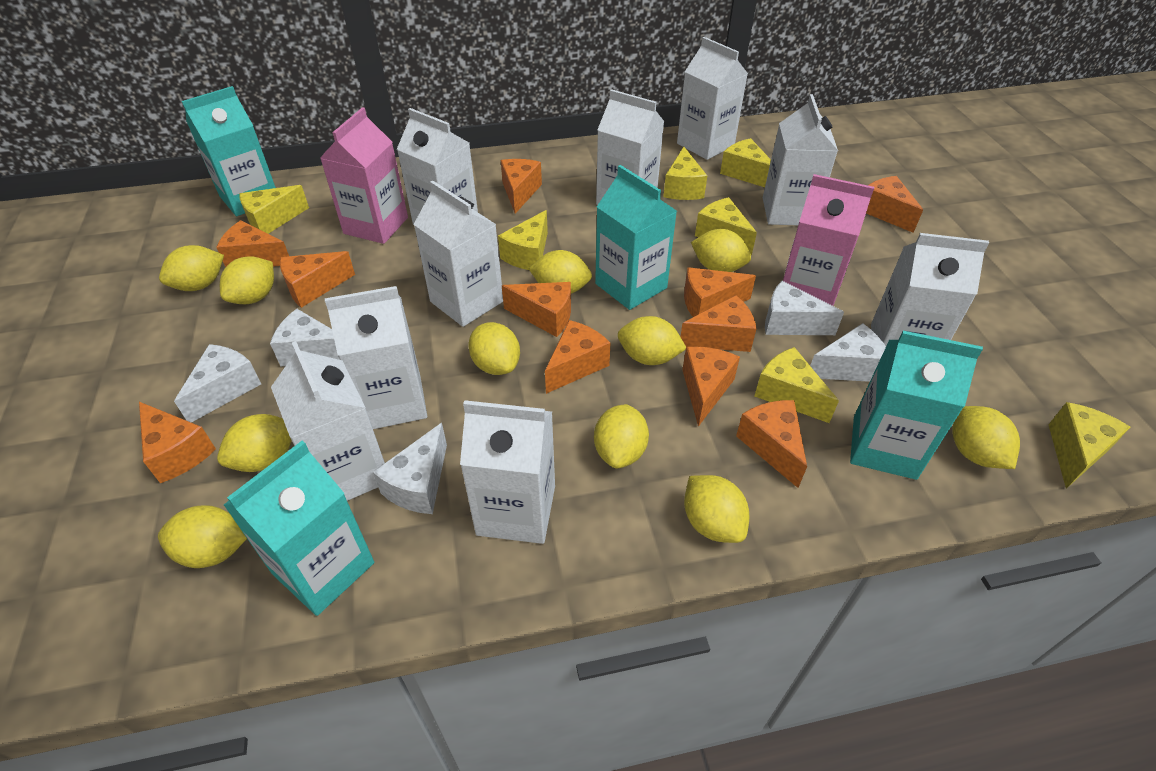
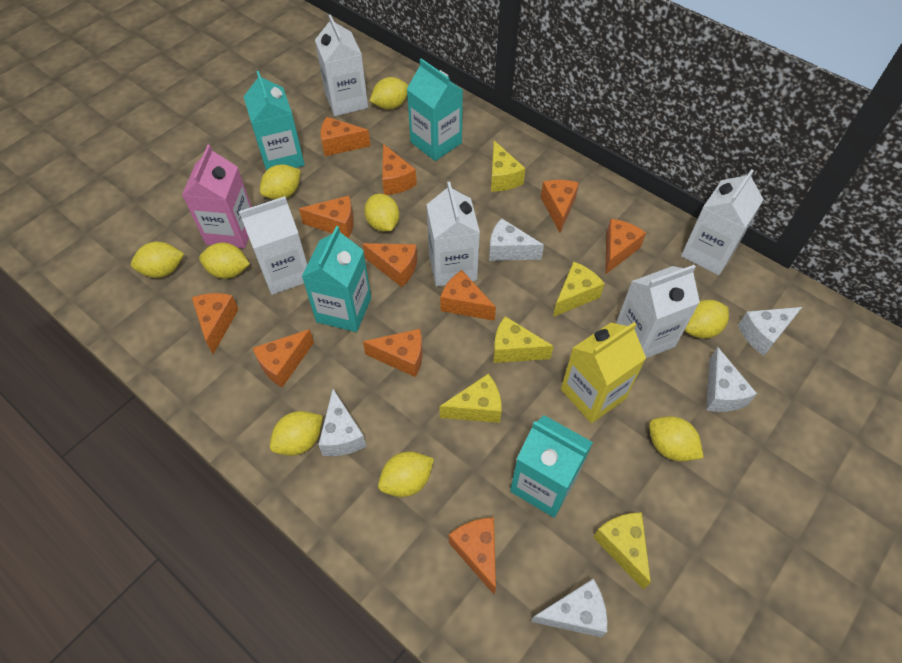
pink carton: [320,107,408,244] [783,174,874,306] = 2 -> [182,145,252,248] = 1
white carton: [271,341,385,501] [325,286,427,429] [397,108,478,224] [413,180,503,327] [460,400,555,544] [596,89,664,205] [677,37,748,160] [763,94,838,225] [871,233,989,346] = 9 -> [239,196,307,295] [315,14,368,116] [427,182,480,287] [616,265,700,358] [681,169,764,275] = 5
yellow carton: none = 0 -> [561,322,646,423] = 1
yellow cheese: [239,185,309,234] [498,210,548,270] [663,147,707,200] [695,197,757,256] [720,138,771,187] [754,347,839,423] [1049,402,1130,489] = 7 -> [439,374,502,423] [491,141,526,191] [493,316,554,363] [553,262,605,317] [593,512,651,589] = 5
yellow lemon: [158,505,247,568] [159,245,224,291] [217,414,292,472] [220,256,274,304] [468,322,520,375] [529,250,592,294] [594,404,649,468] [618,316,686,365] [684,475,749,543] [691,229,751,272] [952,406,1020,469] = 11 -> [131,242,184,278] [199,243,250,279] [260,164,301,200] [270,411,323,456] [364,194,399,232] [370,77,408,109] [378,451,434,497] [649,416,704,462] [685,300,729,339] = 9

